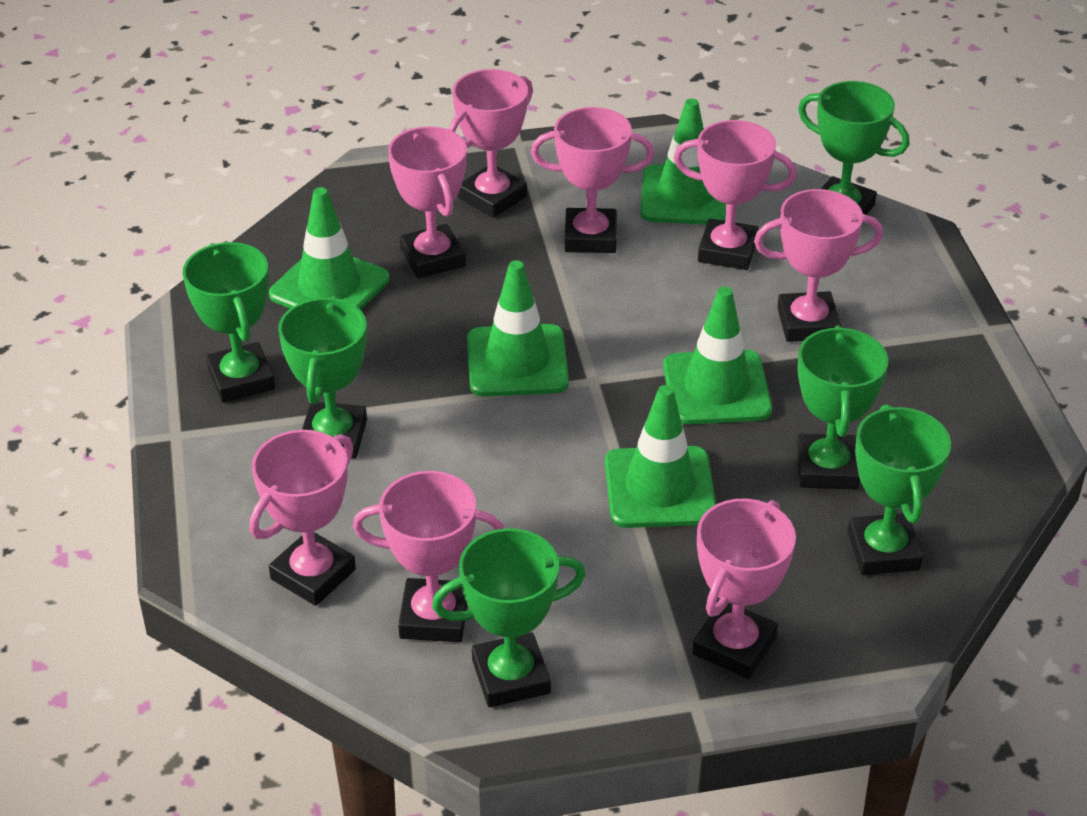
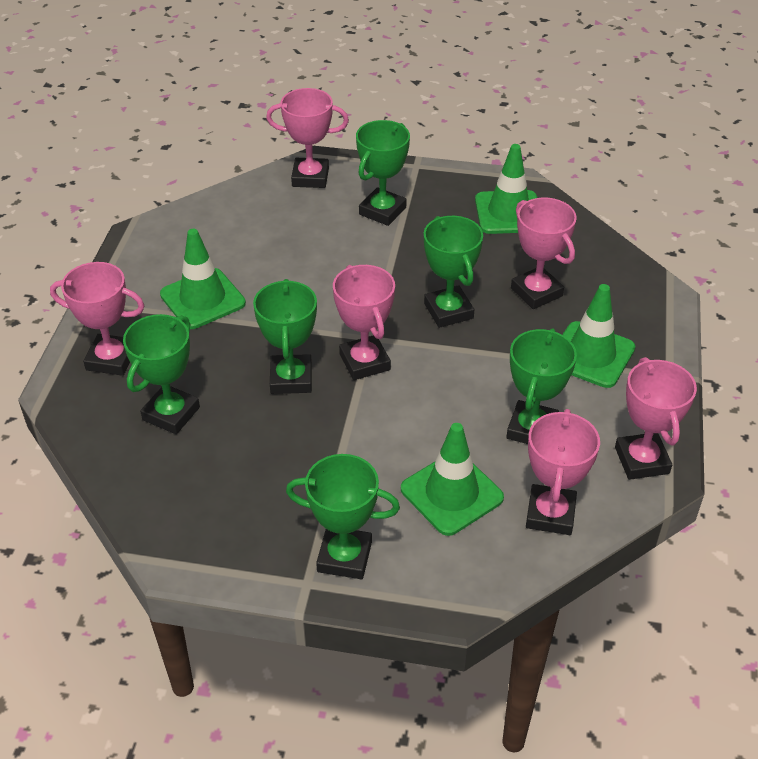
green traffic cone: [269,187,389,310] [467,260,569,397] [605,385,716,528] [640,98,726,225] [663,287,772,425] = 5 -> [160,229,246,329] [401,423,504,536] [475,144,537,234] [562,284,635,388] = 4
pink trophy: [250,430,356,606] [353,471,504,642] [388,127,467,278] [448,69,533,218] [531,107,654,253] [674,120,797,270] [692,499,796,679] [754,189,883,342] = 8 -> [50,262,145,376] [266,88,349,188] [333,265,395,380] [511,198,577,309] [526,409,600,535] [615,357,697,480] = 6

